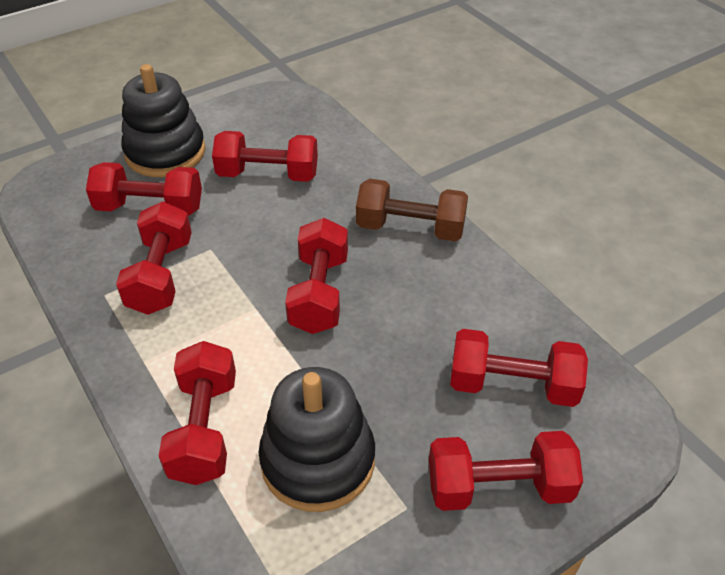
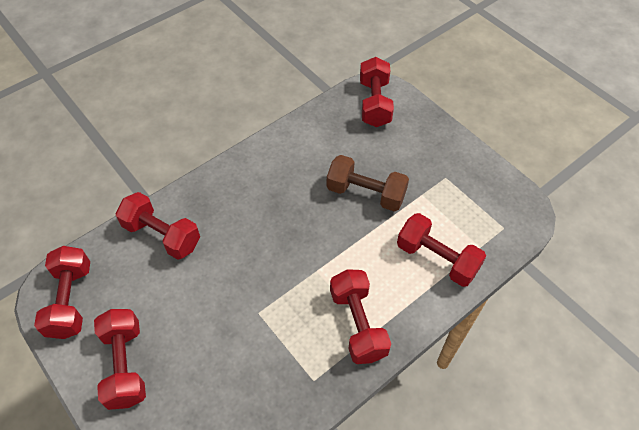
black stacking toy: [121,64,206,177] [259,367,375,512] = 2 -> none = 0
red dumbbell: [86,162,202,216] [116,202,192,315] [159,341,236,485] [212,131,318,182] [285,218,348,334] [429,431,583,511] [450,329,588,407] = 7 -> [34,246,90,339] [94,309,146,410] [115,192,200,260] [330,269,391,364] [360,57,394,127] [397,213,486,287] = 6

